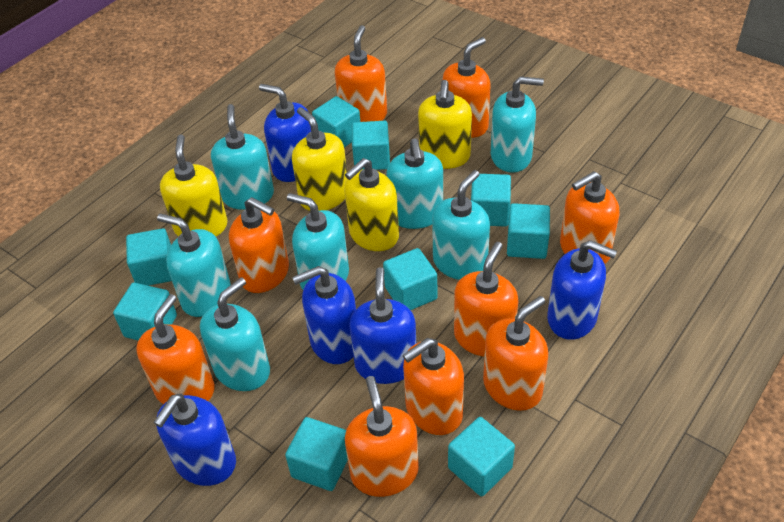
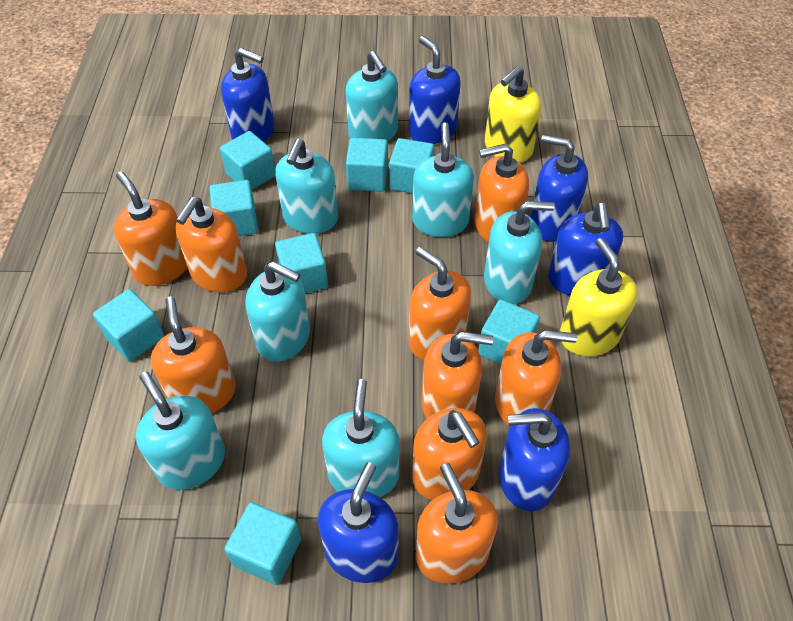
blue soap dispenser: [153,394,236,486] [259,84,311,182] [292,266,356,364] [349,267,416,384] [547,240,617,340] = 5 -> [221,48,274,142] [318,462,399,583] [409,36,461,144] [499,408,570,511] [530,135,588,242] [548,203,623,296] = 6
turquoise cube: [113,283,177,341] [126,228,172,286] [285,417,348,491] [312,96,360,147] [352,121,390,170] [383,248,437,310] [448,417,515,497] [471,174,511,227] [507,203,550,259] = 9 -> [93,289,165,362] [210,180,258,236] [220,131,276,190] [224,502,301,585] [275,233,328,293] [346,138,388,192] [389,138,434,194] [478,299,540,364] = 8
yellow soap dispenser: [160,134,228,236] [292,107,347,211] [344,158,399,251] [418,80,472,169] = 4 -> [485,65,542,162] [560,238,638,356] = 2

